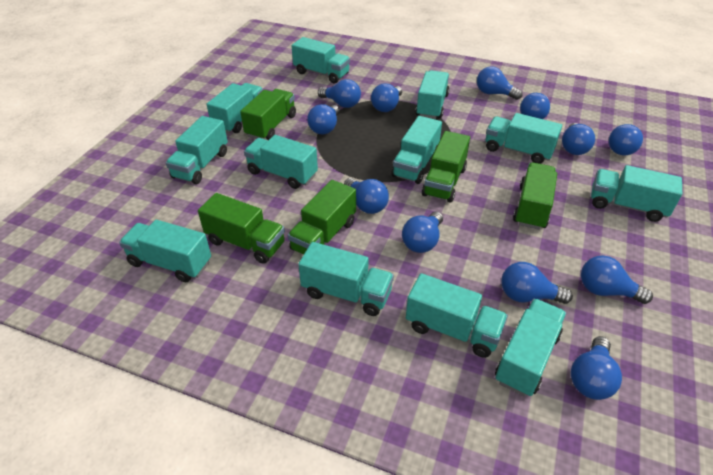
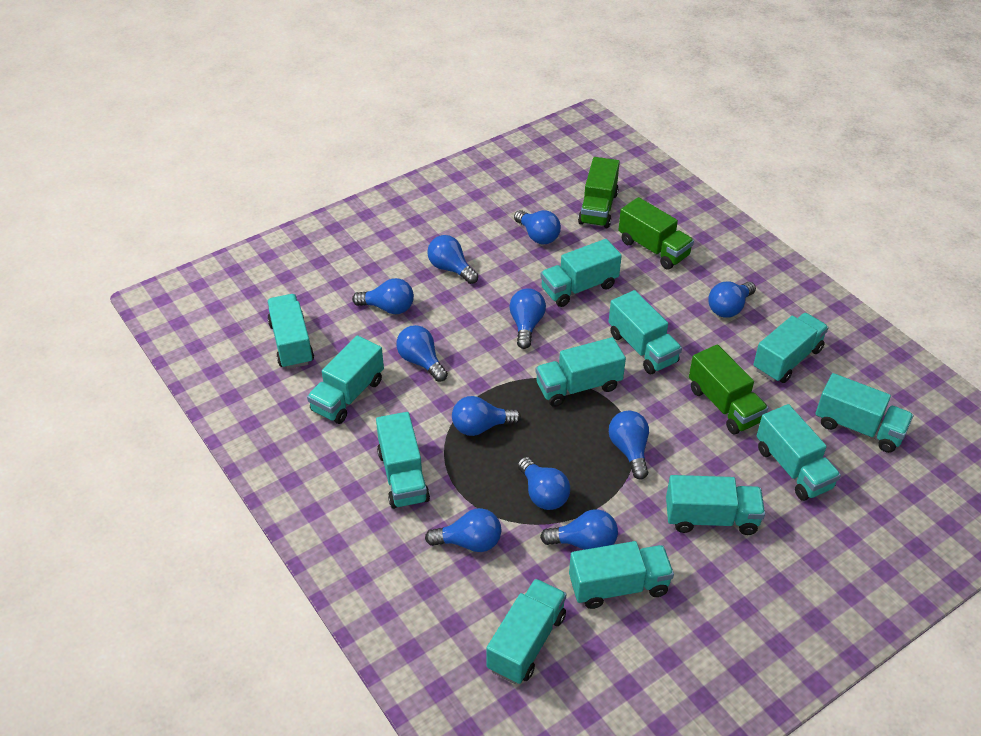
blue light bulb: [307,104,339,134] [318,79,361,108] [344,178,389,214] [371,83,402,112] [402,211,443,253] [477,66,522,100] [501,262,573,304] [520,93,550,119] [562,123,595,155] [571,336,622,400] [581,255,653,304] [609,124,643,155] = 12 -> [352,278,414,314] [397,325,448,382] [425,508,501,552] [427,235,478,284] [452,396,521,436] [509,288,546,349] [514,210,561,244] [518,457,570,510] [540,509,618,550] [609,411,649,479] [709,281,756,318] = 11
green truck: [198,193,285,264] [240,89,296,140] [288,180,356,255] [422,131,470,202] [513,162,557,230] = 5 -> [578,157,620,228] [618,197,694,269] [689,345,768,434] = 3

